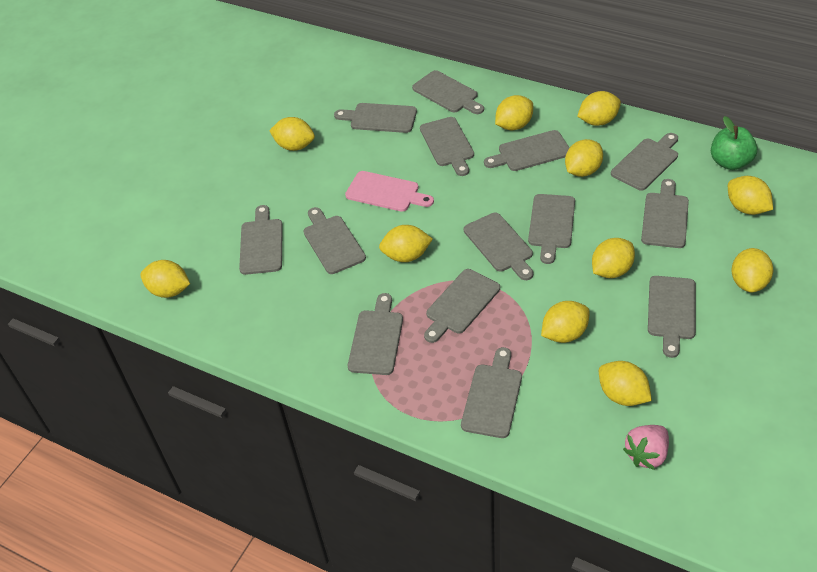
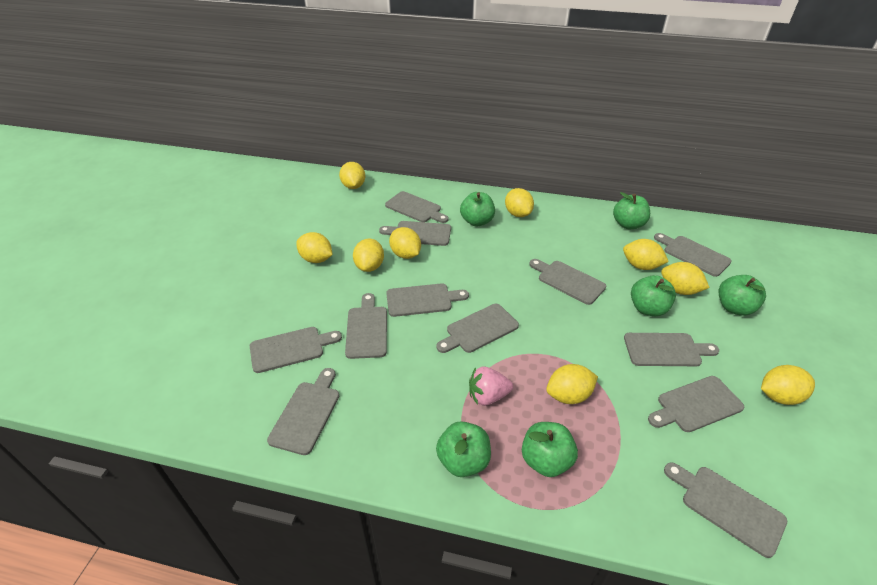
green apple: [711,116,757,170] = 1 -> [436,421,491,477] [460,192,495,226] [522,422,578,477] [613,192,650,229] [631,275,676,316] [718,275,766,316] = 6
grey cutting board: [239,205,283,275] [304,207,366,274] [334,103,417,133] [348,293,403,375] [412,70,484,114] [420,117,474,176] [424,269,500,343] [461,347,522,438] [464,213,533,280] [484,130,569,171] [528,194,575,264] [611,133,678,191] [641,179,689,248] [648,276,696,358] = 14 -> [250,327,342,373] [267,368,339,455] [345,293,387,359] [379,221,451,246] [385,191,449,223] [386,283,469,317] [437,304,519,353] [529,259,606,305] [624,333,719,366] [648,376,744,432] [654,233,732,277] [664,462,787,558] = 12
pink cutting board: [345,171,434,212] = 1 -> none = 0
yellow lemon: [140,260,190,298] [269,117,315,151] [379,225,433,262] [495,95,533,130] [541,301,590,343] [565,139,603,177] [577,91,621,126] [592,238,635,278] [599,361,652,406] [728,176,773,215] [731,248,773,293] = 11 -> [296,232,333,263] [339,162,365,189] [353,239,384,272] [389,227,421,259] [505,188,534,217] [546,364,598,404] [623,239,669,270] [661,262,710,295] [761,365,815,405] = 9

